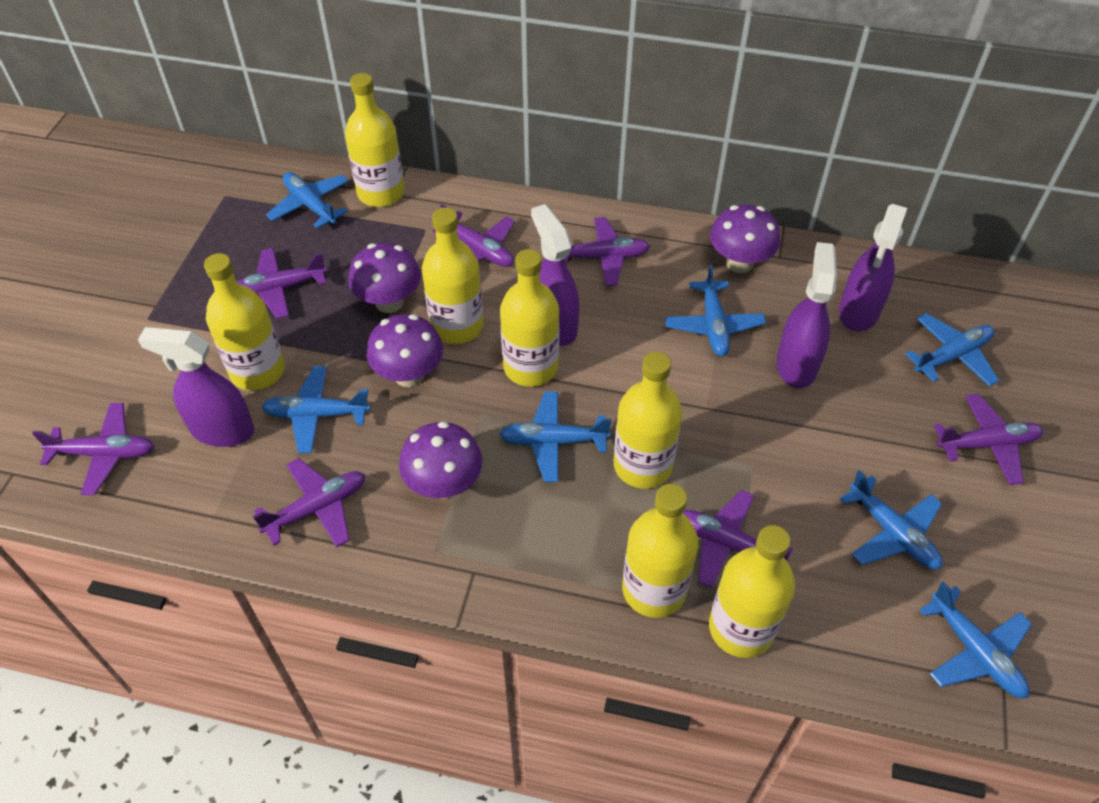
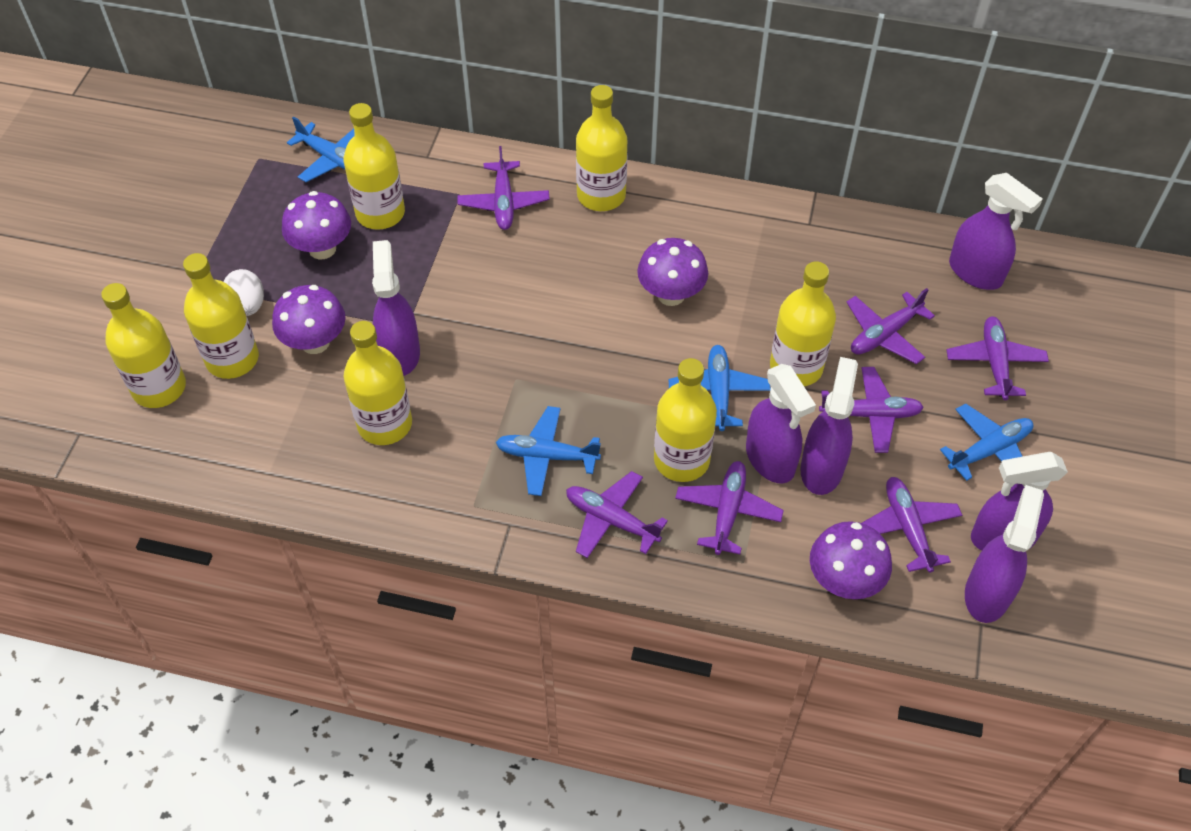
blue plane: [262,366,371,453] [266,172,349,228] [500,391,612,482] [665,264,766,357] [840,470,942,569] [905,313,999,387] [919,581,1032,698] = 7 -> [287,116,355,182] [496,406,601,496] [669,345,771,431] [940,403,1033,481] = 4
purple spray bottle: [138,327,255,447] [531,204,579,346] [776,242,837,388] [839,204,907,331] = 4 -> [372,240,420,376] [746,364,816,483] [800,357,858,495] [949,173,1043,290] [965,485,1044,623] [971,452,1068,551] = 6
white egg: none = 0 -> [224,269,264,316] = 1

